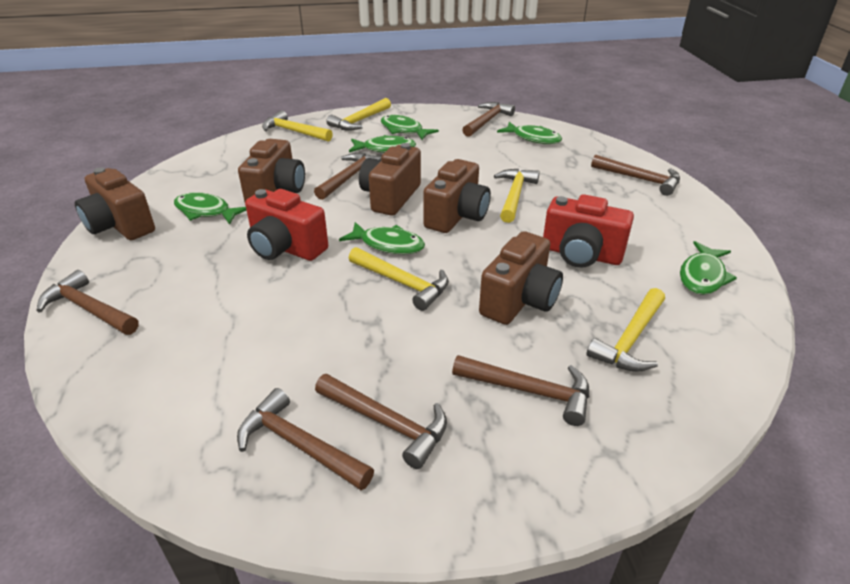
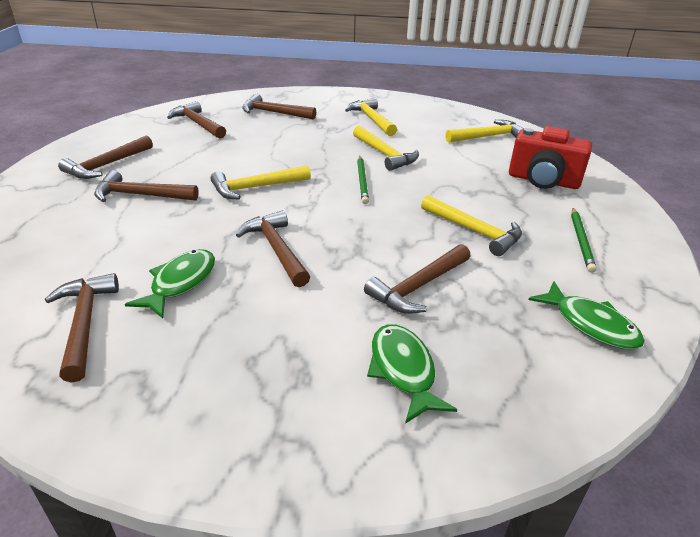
brown camera: [75,167,155,240] [238,139,305,202] [359,143,421,216] [423,159,491,233] [479,231,563,325] = 5 -> none = 0
green fish: [174,192,247,225] [339,222,425,254] [349,135,416,153] [381,115,439,140] [497,122,562,144] [680,241,737,295] = 6 -> [125,249,215,318] [367,324,457,424] [528,281,645,349] = 3
green pencil: none = 0 -> [357,156,369,204] [571,208,597,273] = 2
red camera: [245,189,328,261] [543,194,634,268] = 2 -> [509,126,592,189] = 1

